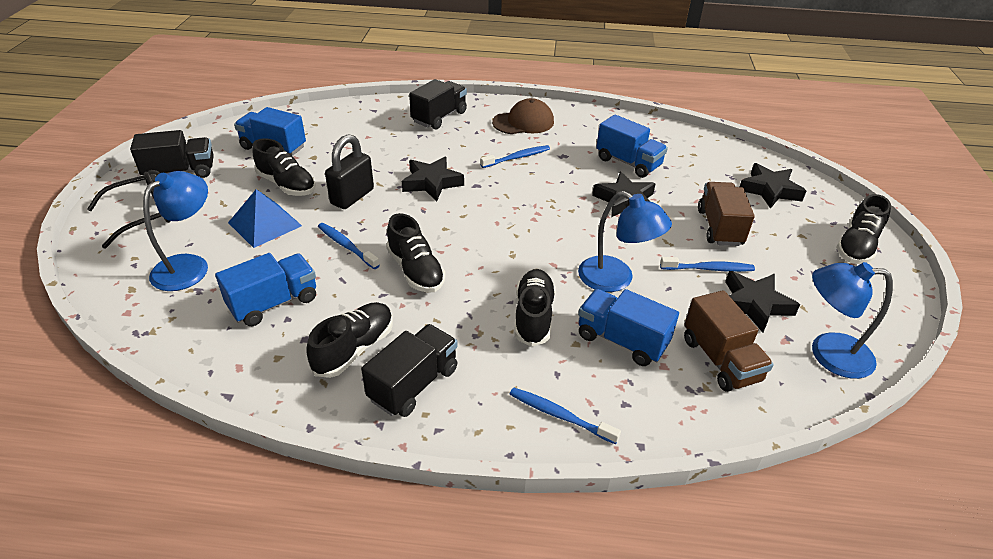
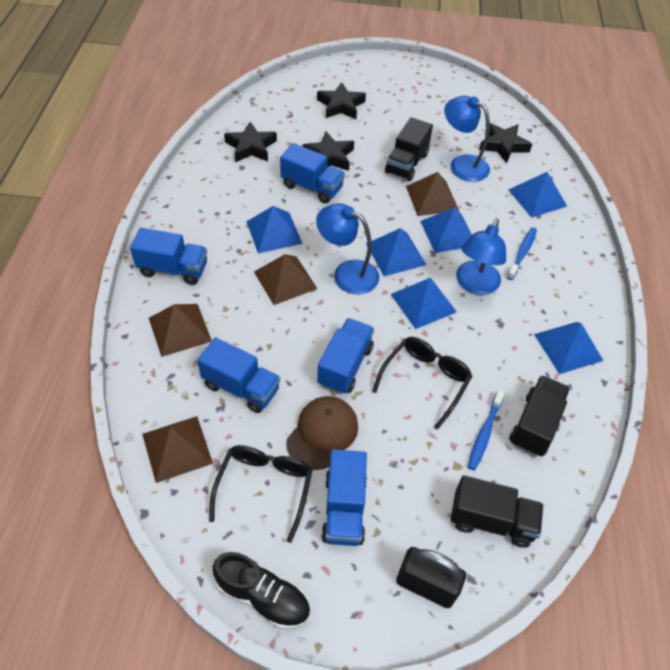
black glasses: [87,172,171,249] = 1 -> [209,445,313,543] [372,337,472,430] = 2
black shoe: [252,138,316,196] [306,302,393,378] [386,213,445,293] [515,269,556,347] [836,194,891,264] = 5 -> [212,552,310,629] = 1
blue pyramid: [228,189,302,248] = 1 -> [246,206,303,253] [366,228,426,276] [391,278,457,329] [420,207,472,253] [508,172,567,218] [534,322,603,374] = 6
blue toothbrush: [318,223,380,269] [480,145,550,168] [510,388,621,444] [660,257,755,272] = 4 -> [468,390,505,470] [507,227,537,280] = 2
blue truck: [215,253,316,326] [234,107,306,156] [578,289,679,366] [596,115,668,178] = 4 -> [130,228,207,285] [197,337,280,413] [280,143,345,203] [317,318,374,394] [321,449,367,546] = 5
brown pyramid: none = 0 -> [142,416,213,483] [149,304,212,357] [254,254,317,305] [406,172,459,216] = 4
brown truck: [684,290,773,392] [698,182,755,246] = 2 -> none = 0

